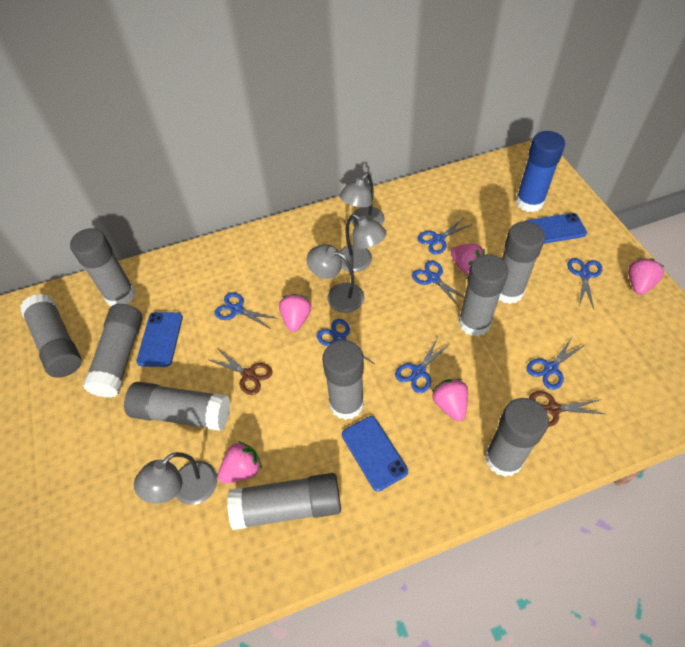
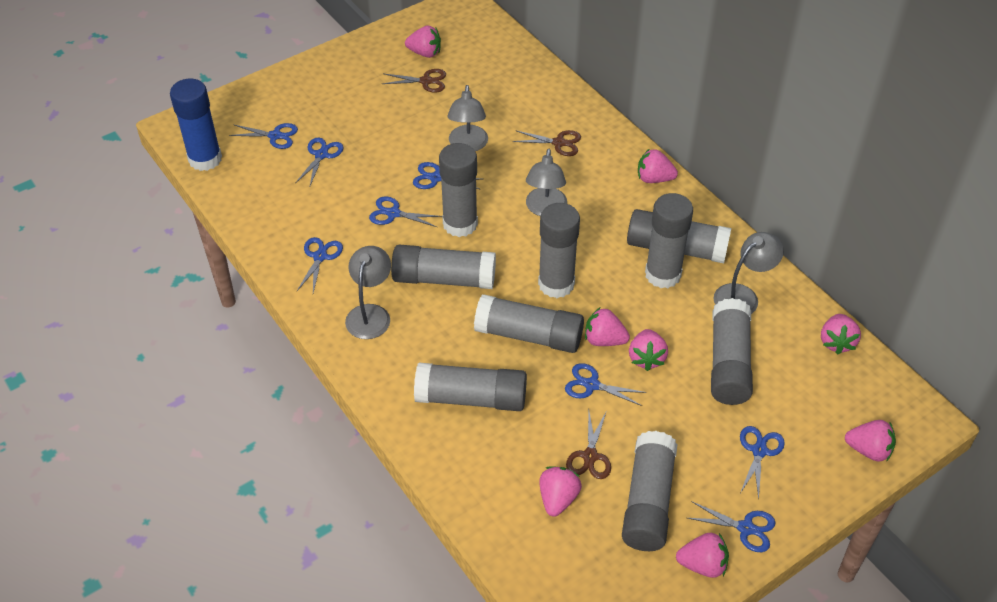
blue phone: [136,312,183,367] [342,416,408,492] [526,213,587,244] = 3 -> none = 0
blue scissors: [214,292,278,329] [317,319,375,364] [395,337,451,393] [412,261,465,308] [417,218,473,255] [527,337,586,390] [568,258,602,309] = 7 -> [229,123,298,149] [295,138,343,186] [297,237,343,293] [369,196,442,227] [413,162,481,189] [565,363,647,406] [688,501,776,552] [740,426,785,500] = 8
brown scissors: [209,348,273,395] [529,391,604,427] = 2 -> [382,69,446,92] [513,130,581,156] [566,412,611,479] = 3
pink strawberry: [218,441,262,483] [279,294,311,332] [432,379,468,421] [451,244,485,274] [628,258,665,295] = 5 -> [405,26,441,58] [539,467,582,517] [585,308,630,346] [629,329,668,371] [638,148,678,183] [676,533,729,578] [821,314,861,355] [845,420,896,462] = 8

